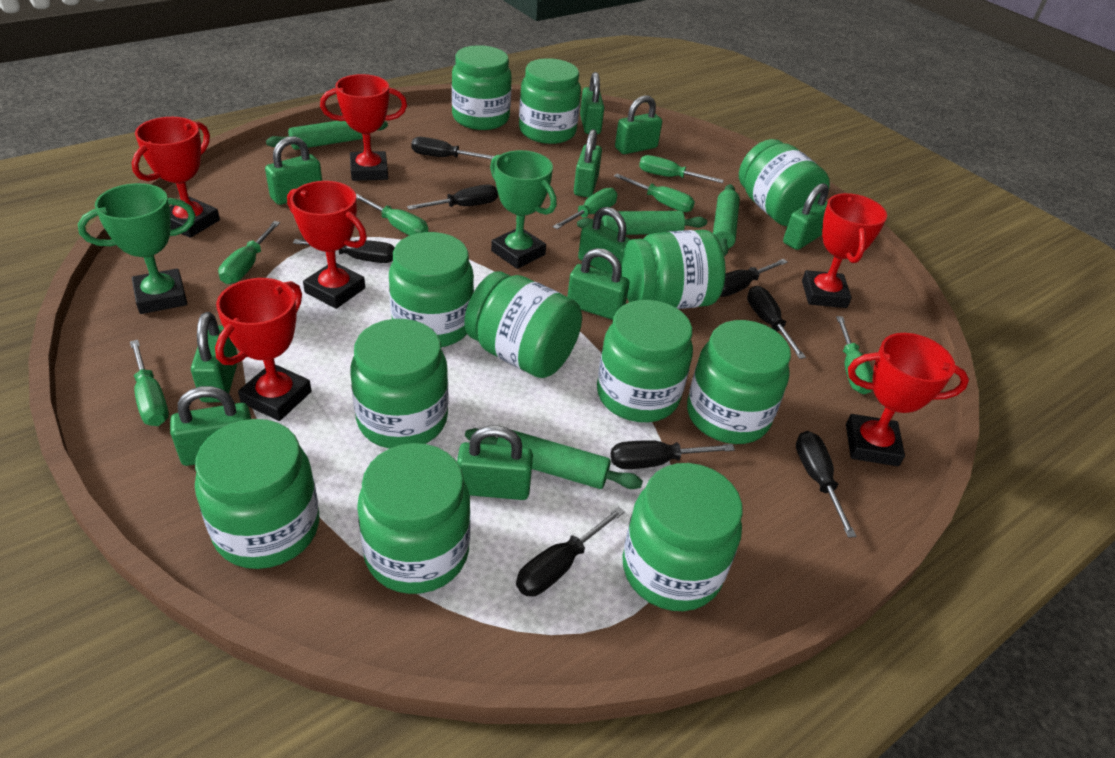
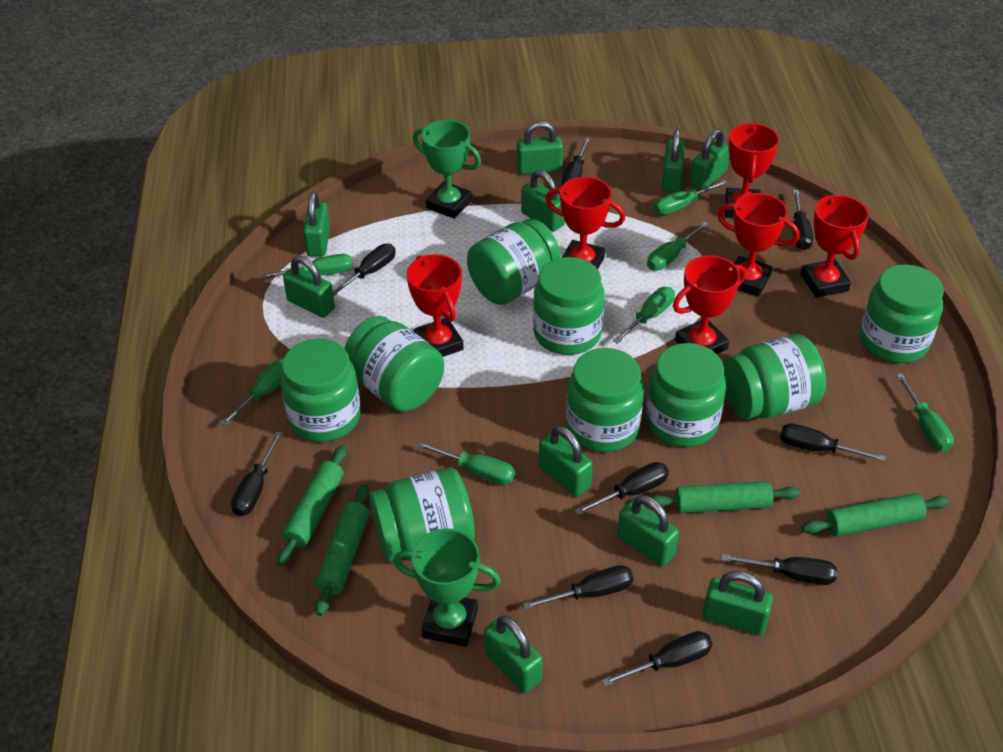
black screwdriver: [293,239,395,263] [407,185,498,210] [411,137,495,159] [516,506,625,596] [611,440,735,469] [720,259,788,297] [747,286,806,359] [796,431,856,538] = 8 -> [231,432,283,516] [333,244,396,296] [523,565,633,610] [562,137,590,185] [575,462,669,515] [601,631,713,687] [721,554,837,585] [780,423,886,462] [793,190,813,250] = 9
green jar: [195,419,319,569] [350,319,448,449] [357,443,471,594] [389,232,474,347] [452,45,512,130] [464,272,582,378] [519,58,581,144] [597,300,693,422] [622,230,726,309] [622,463,743,611] [687,320,791,444] [739,139,830,226] = 12 -> [280,339,361,442] [345,316,444,412] [369,467,475,562] [467,219,561,305] [533,257,605,355] [566,348,644,452] [646,343,726,447] [723,334,826,419] [860,264,944,363] = 9

